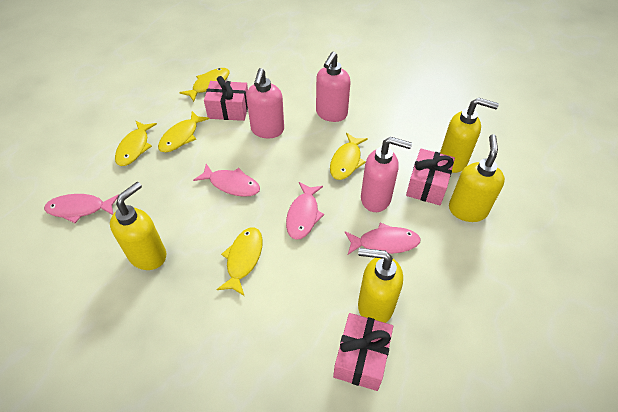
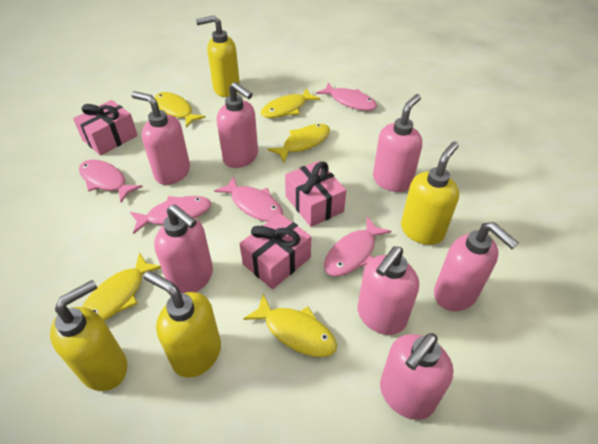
pink fish: [44,194,118,223] [193,164,260,197] [286,182,324,240] [345,223,421,255] = 4 -> [79,160,143,202] [130,196,211,234] [214,176,283,222] [316,82,377,111] [324,217,392,276] = 5
pink soap dispenser: [246,68,284,138] [316,51,350,122] [361,137,412,212] = 3 -> [131,91,190,185] [154,204,213,293] [217,82,258,168] [357,246,419,335] [373,94,422,192] [380,333,454,420] [434,222,519,311] = 7

